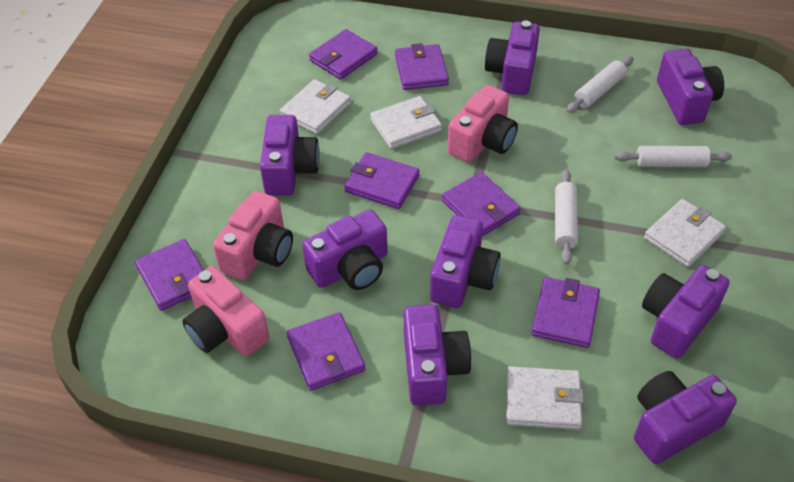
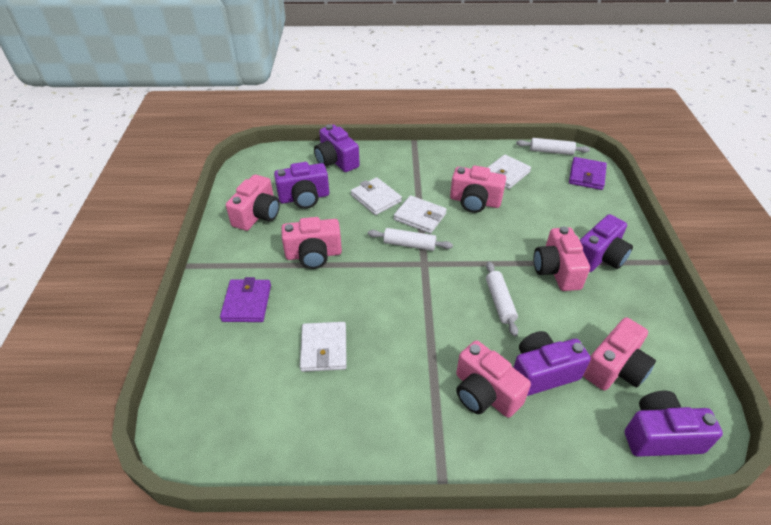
pink camera: [182,266,269,357] [213,191,293,280] [448,85,518,163] = 3 -> [226,175,280,231] [282,217,342,269] [450,166,506,213] [456,340,531,418] [534,226,590,291] [583,318,656,390] = 6
purple camera: [260,115,320,195] [303,209,388,290] [404,305,471,406] [430,215,501,308] [485,20,540,95] [634,371,737,464] [642,265,730,359] [657,49,724,125] = 8 -> [274,162,329,209] [314,124,360,172] [513,331,591,396] [580,214,633,272] [625,391,723,457] = 5
purple wallet: [135,239,204,311] [287,312,365,391] [309,29,378,80] [344,152,420,209] [395,43,449,90] [442,172,521,237] [532,277,600,348] = 7 -> [220,277,271,322] [569,157,607,190] = 2

